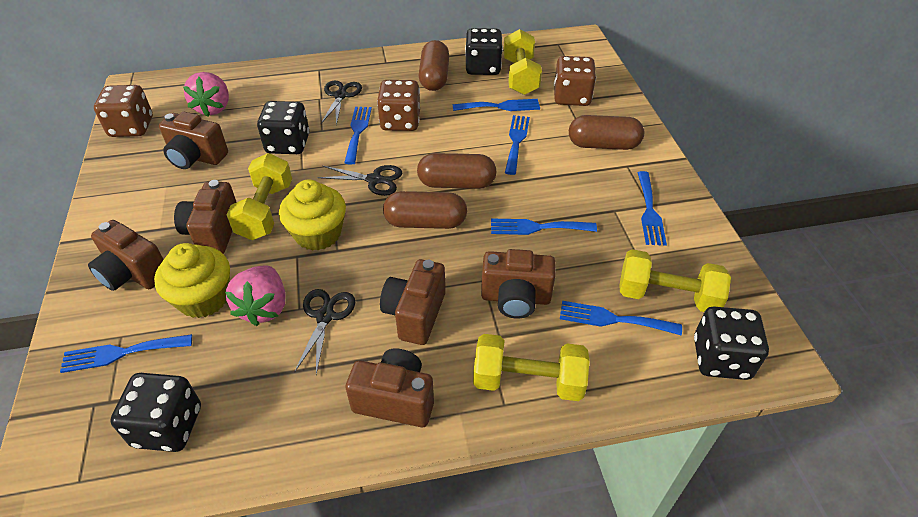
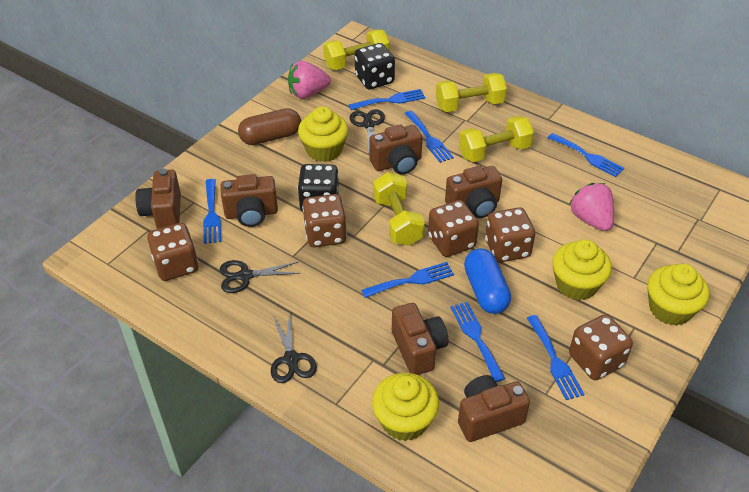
black dice: [110,373,201,452] [257,101,309,154] [465,28,503,75] [694,306,769,380] = 4 -> [298,164,339,212] [355,43,395,89] = 2
blue capsule: none = 0 -> [464,249,511,314] = 1
brown capsule: [383,191,467,229] [417,153,497,189] [418,40,449,91] [569,115,644,150] = 4 -> [238,108,301,145] = 1
brown dice: [94,85,153,137] [377,80,420,131] [554,56,596,106] = 3 -> [147,223,198,281] [302,194,347,247] [428,200,479,257] [485,207,535,262] [569,314,633,380] = 5
yellow cupcake: [154,243,230,318] [279,180,346,251] = 2 -> [298,106,348,162] [372,373,439,441] [552,239,612,300] [647,264,709,326] = 4

